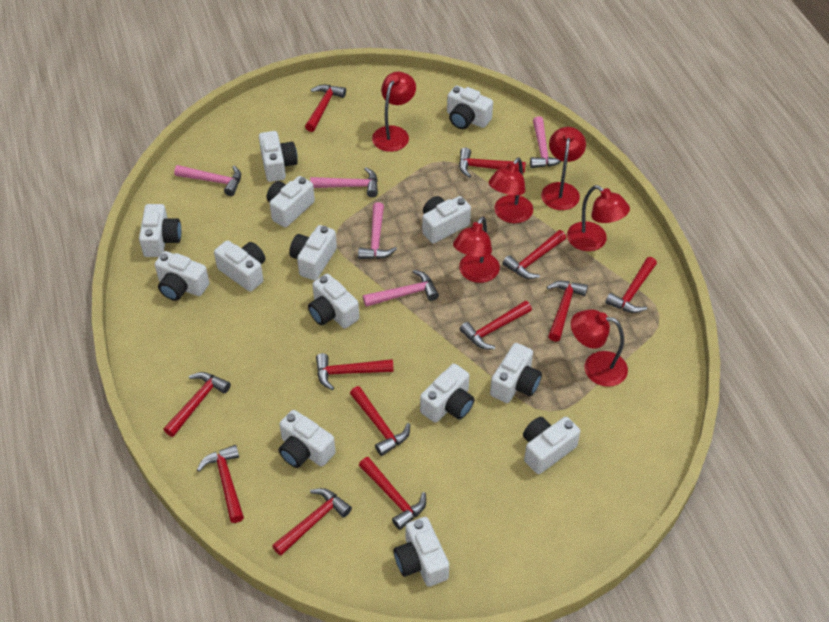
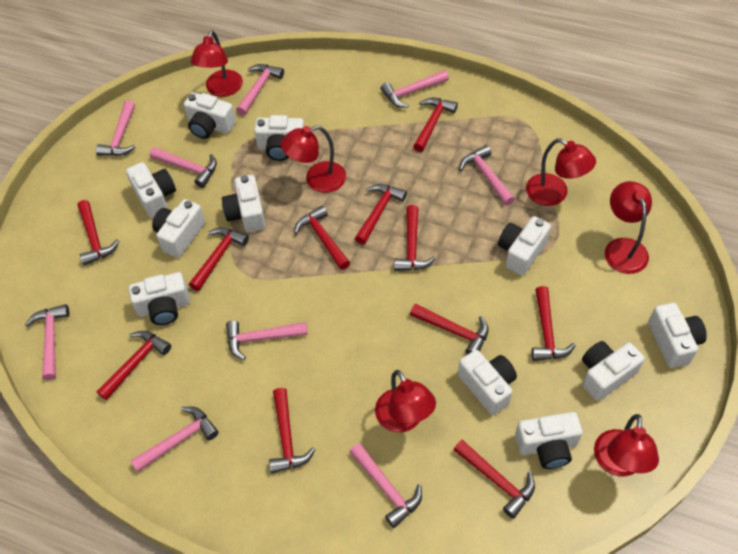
pink hammer: [174,165,241,196] [310,167,378,197] [358,202,397,259] [363,270,439,307] [530,116,561,168] = 5 -> [25,304,70,380] [96,100,136,156] [130,406,219,472] [150,147,217,188] [226,320,308,360] [236,64,284,116] [350,443,422,528] [380,70,449,108] [459,145,515,206] = 9
red hammer: [163,372,231,437] [197,445,244,523] [272,488,352,556] [305,85,346,132] [316,353,394,390] [350,386,410,456] [359,457,426,530] [459,148,526,178] [460,300,532,349] [503,230,566,279] [547,281,588,342] [605,257,657,313] = 12 -> [78,200,119,266] [96,331,171,401] [189,227,249,291] [269,388,315,474] [294,205,350,270] [355,184,407,245] [394,205,436,271] [410,304,489,355] [413,98,458,152] [454,440,535,519] [531,286,576,361] = 11
white camera: [139,204,181,257] [155,251,209,301] [214,240,265,292] [259,131,298,182] [267,176,315,227] [279,410,336,468] [289,225,337,280] [308,274,359,329] [394,517,449,587] [420,364,474,423] [422,196,471,244] [447,86,493,129] [490,343,542,403] [523,417,580,474] = 14 -> [126,162,176,218] [129,272,190,325] [152,199,205,258] [184,92,236,139] [222,175,266,232] [254,115,304,161] [458,350,517,415] [498,216,551,276] [515,412,583,469] [582,341,645,401] [648,303,707,368] = 11

